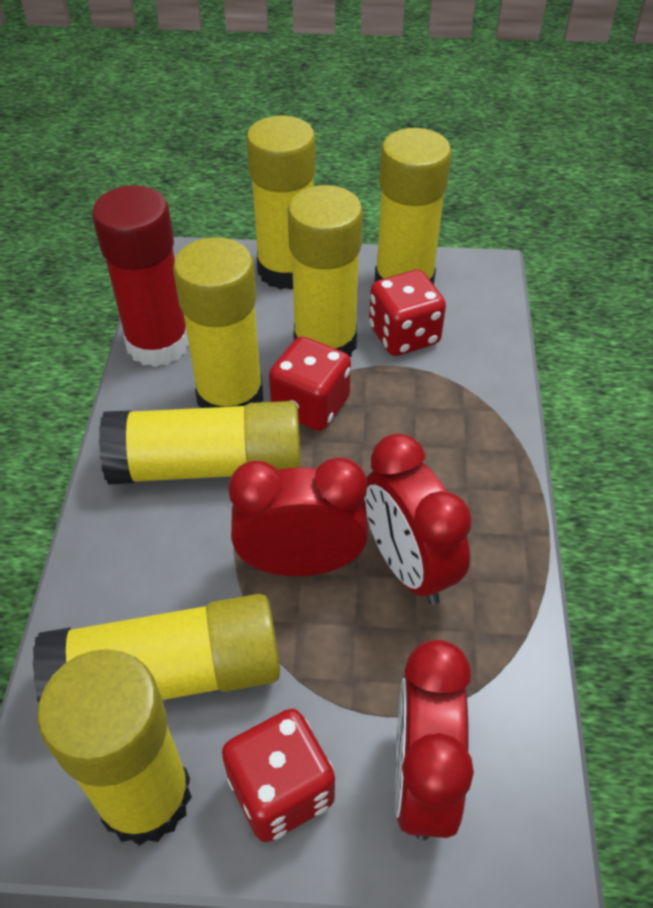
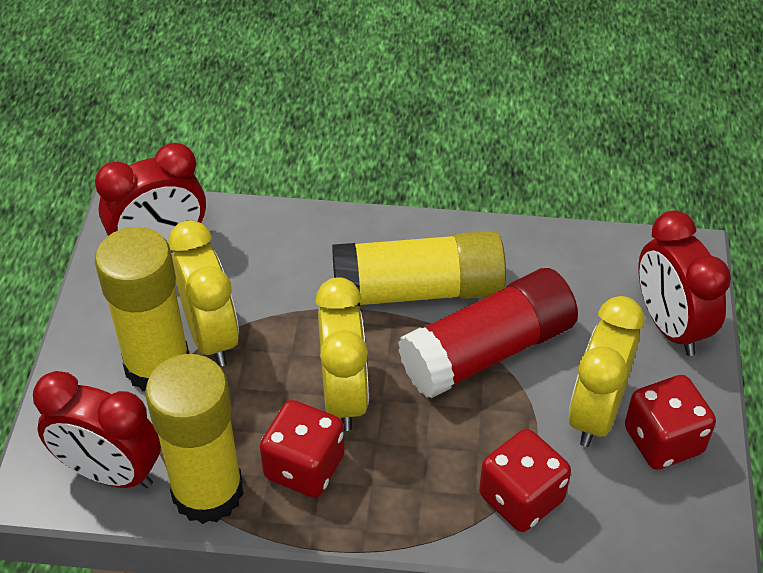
yellow clock: none = 0 -> [168,220,239,367] [315,277,369,431] [568,296,645,447] = 3
yellow glue stick: [33,594,280,703] [37,649,192,846] [99,401,301,485] [173,237,264,408] [246,115,316,290] [287,185,363,357] [375,128,452,285] = 7 -> [95,227,189,391] [145,354,244,524] [332,231,506,306] = 3

